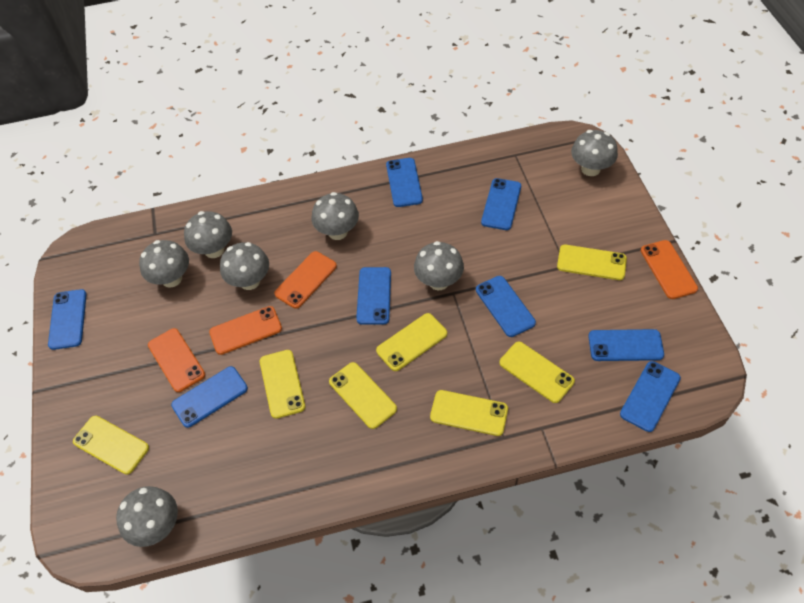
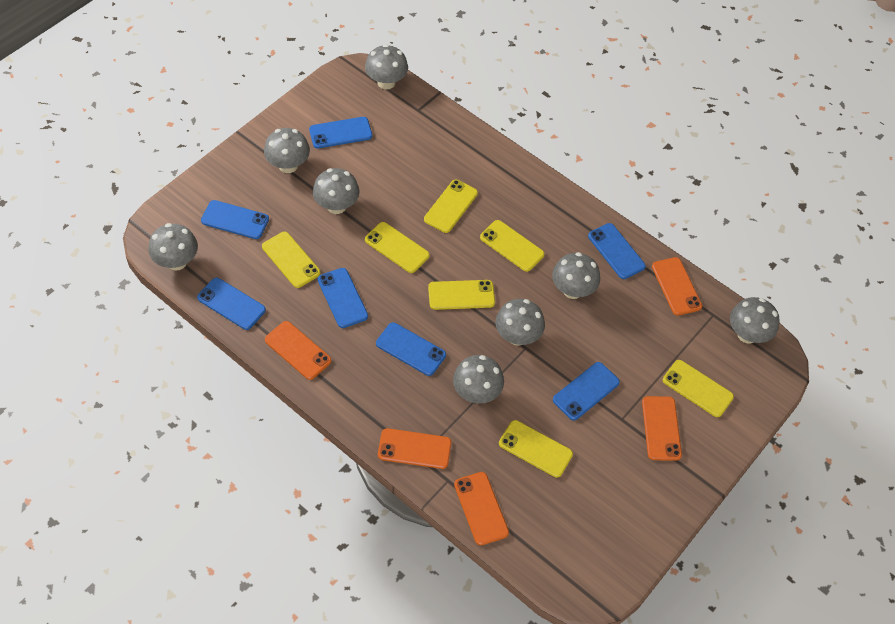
blue phone: [48,289,87,350] [171,366,248,428] [356,267,391,325] [386,158,423,207] [476,276,536,337] [481,178,521,230] [588,329,664,361] [620,361,681,432] = 8 -> [197,278,266,330] [201,200,269,239] [309,117,372,148] [318,268,368,328] [376,322,446,376] [553,362,620,421] [588,223,646,279] = 7
grey mushroom: [116,486,178,547] [139,240,189,288] [184,211,232,258] [220,242,269,290] [312,192,359,240] [414,241,464,290] [571,130,618,176] = 7 -> [149,223,198,271] [264,128,310,173] [313,168,359,214] [365,44,408,89] [453,355,504,403] [495,299,545,346] [552,252,600,299] [730,297,780,344] = 8
orange phone: [148,328,205,392] [209,306,282,355] [274,251,337,309] [641,240,698,299] = 4 -> [265,321,331,380] [378,428,451,469] [454,472,509,546] [642,396,682,461] [652,257,702,316] = 5

